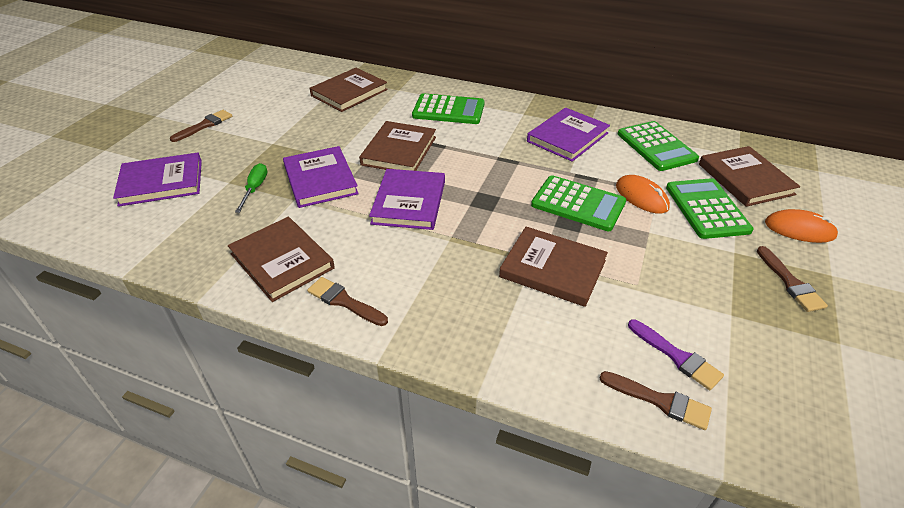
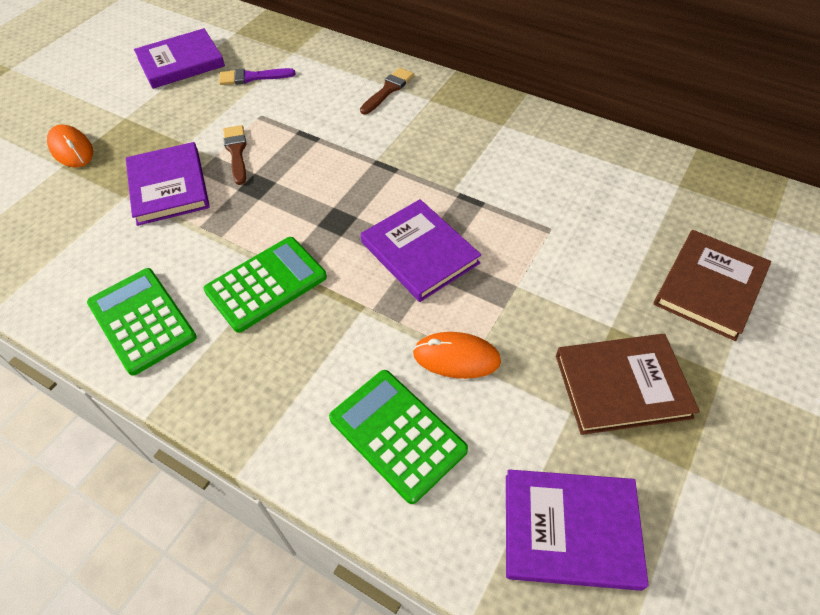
brown book: [228,217,335,302] [310,68,388,112] [359,121,436,171] [499,227,608,307] [699,146,800,207] = 5 -> [556,334,700,435] [654,230,771,341] = 2
brown brush: [170,110,232,142] [307,277,388,326] [599,371,712,430] [757,246,828,312] = 4 -> [223,125,246,185] [360,68,414,114] = 2
green calculator: [412,93,485,124] [531,175,626,231] [618,121,699,171] [666,178,754,239] = 4 -> [87,268,197,376] [204,237,327,333] [329,370,468,504] = 3
green screwdriver: [235,163,267,213] = 1 -> none = 0

